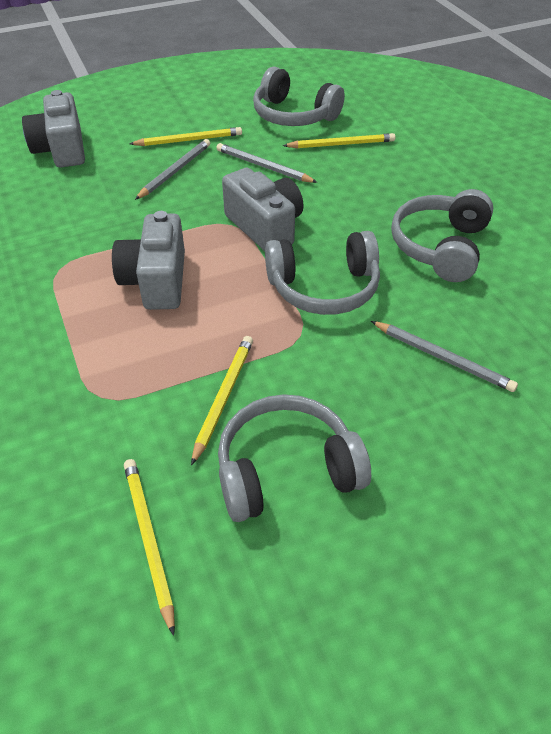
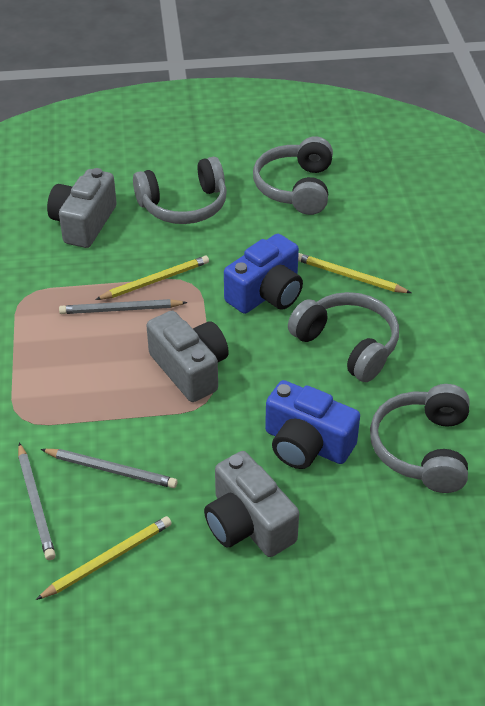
blue camera: none = 0 -> [224,234,303,314] [265,380,360,469] = 2
yellow pencil: [124,459,175,636] [129,127,242,146] [191,336,253,465] [283,133,395,149] = 4 -> [36,516,172,600] [95,256,209,300] [298,253,411,293] = 3

